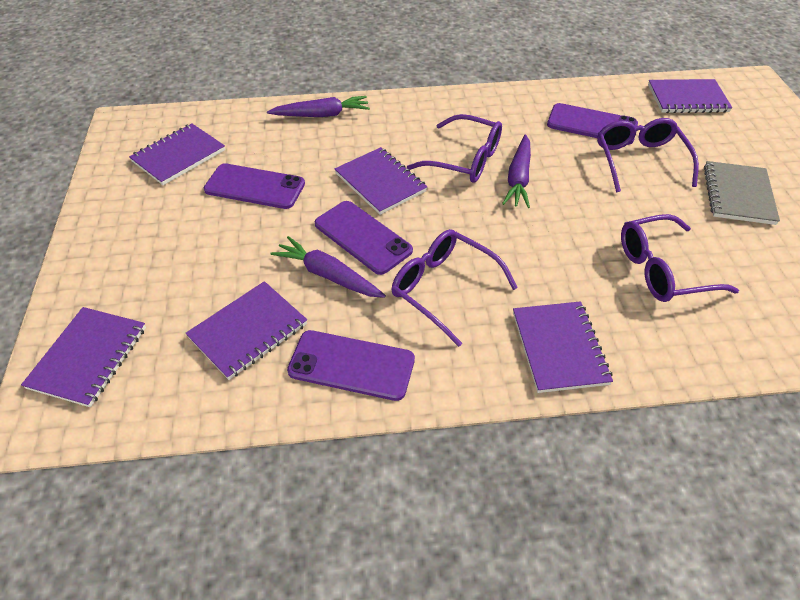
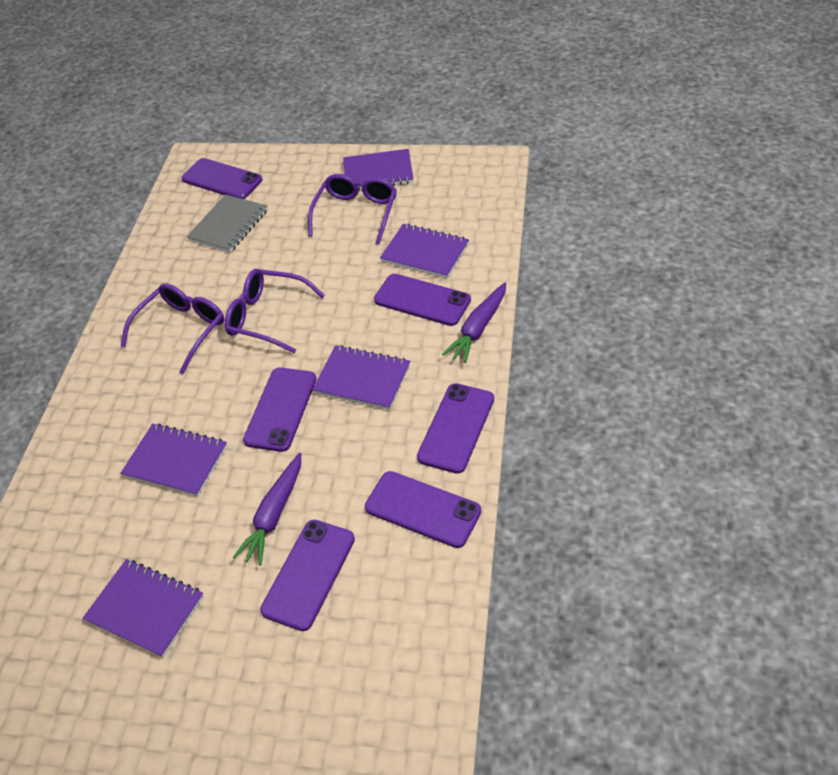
purple carrot: [267,96,370,117] [270,236,386,298] [502,134,531,208] = 3 -> [233,453,301,566] [442,282,506,363] = 2
purple glasses: [392,229,518,347] [407,114,502,183] [597,118,699,192] [621,214,739,302] = 4 -> [121,283,225,374] [225,269,325,353] [308,174,397,245] = 3
purple notebook: [21,307,146,407] [129,124,225,185] [186,281,307,380] [335,147,427,215] [513,301,613,393] [648,79,732,113] = 6 -> [83,559,204,658] [121,423,227,496] [312,345,410,410] [343,149,413,190] [380,224,469,278] = 5
purple phone: [204,163,305,209] [287,330,415,401] [314,201,413,275] [547,103,638,145] = 4 -> [181,158,262,199] [243,368,317,452] [260,520,355,631] [365,471,481,548] [374,274,471,326] [417,383,494,474] = 6

